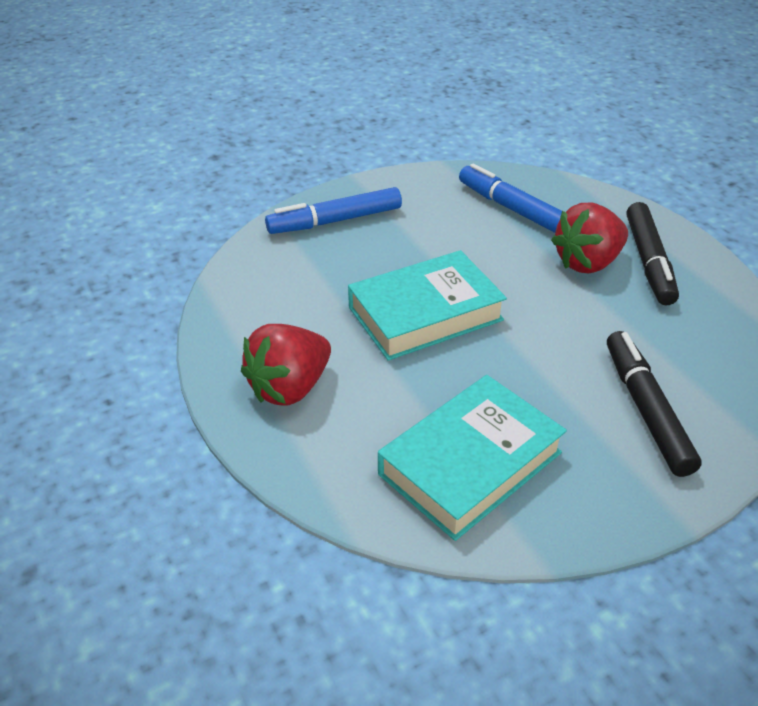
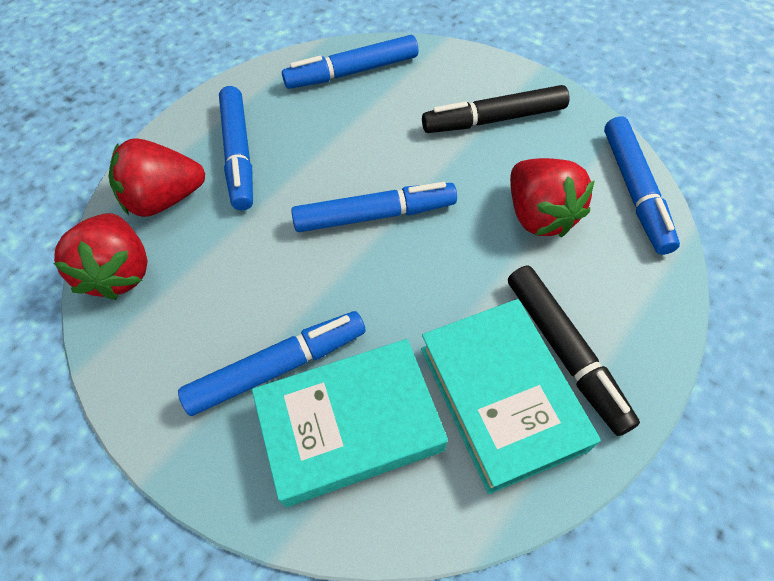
blue marker: [265,187,402,234] [459,164,562,233] = 2 -> [178,311,366,416] [219,86,253,210] [282,35,418,89] [291,182,457,232] [604,116,680,255] = 5
red strawberry: [241,324,331,406] [551,203,628,273] = 2 -> [54,213,148,300] [109,138,205,217] [510,158,595,237] = 3

